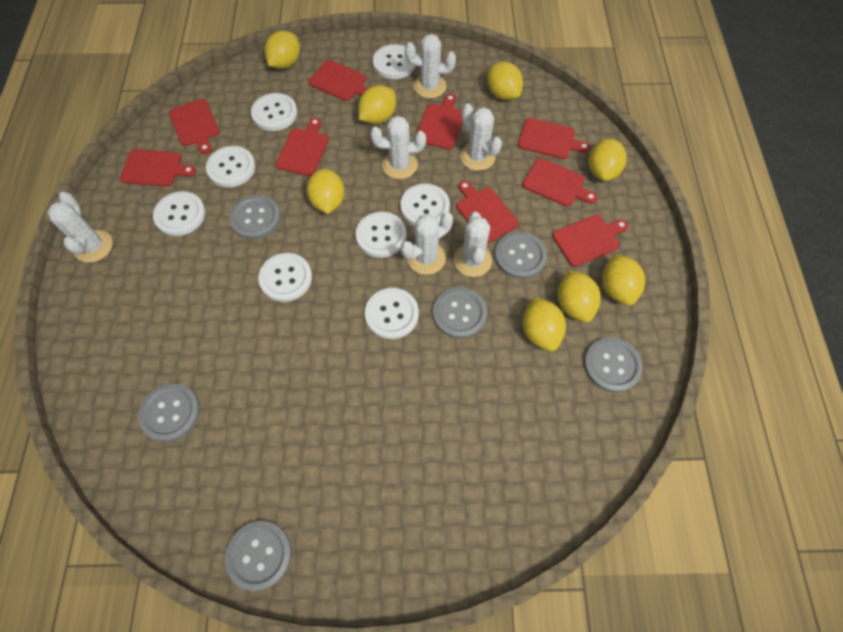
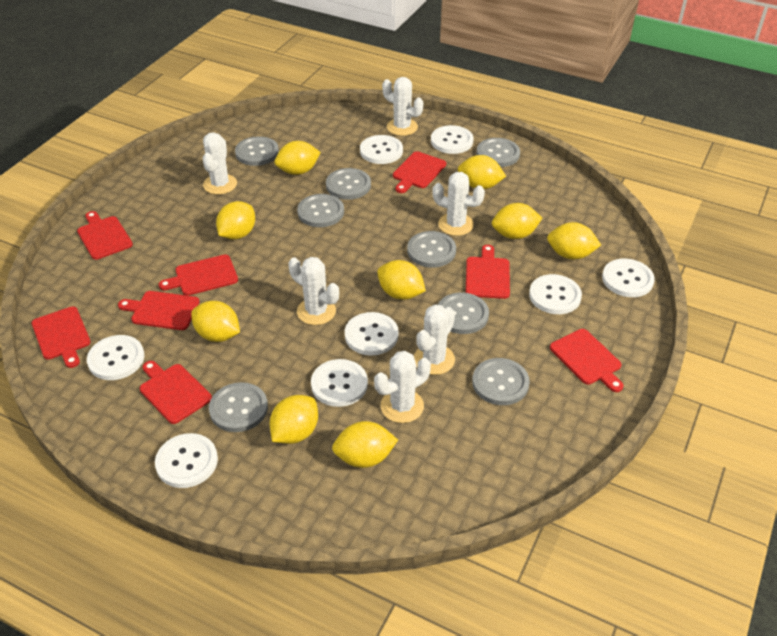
grey button: [138,383,200,442] [225,521,292,591] [229,195,281,240] [433,287,487,339] [495,232,547,279] [584,337,643,393] = 6 -> [209,382,268,432] [235,136,279,166] [297,194,344,227] [326,168,371,200] [407,231,456,268] [438,292,489,334] [472,358,530,405] [477,138,520,167] = 8
red cutting board: [120,149,196,187] [169,99,220,154] [276,118,329,176] [309,60,368,101] [417,94,463,149] [457,181,519,243] [518,118,590,159] [522,158,597,207] [552,215,628,267] = 9 -> [32,306,91,368] [77,211,133,260] [118,291,200,330] [140,361,212,424] [159,254,238,296] [393,151,446,193] [466,245,510,299] [550,329,623,392] = 8
yellow lemon: [265,31,300,69] [307,168,345,214] [358,85,396,124] [487,62,523,100] [523,297,566,351] [558,270,601,322] [589,139,627,181] [602,254,645,306] = 8 -> [191,301,240,342] [216,201,255,240] [270,395,318,444] [274,141,321,175] [332,421,398,468] [377,260,426,300] [458,155,506,189] [492,203,542,239] [547,222,601,259] = 9

